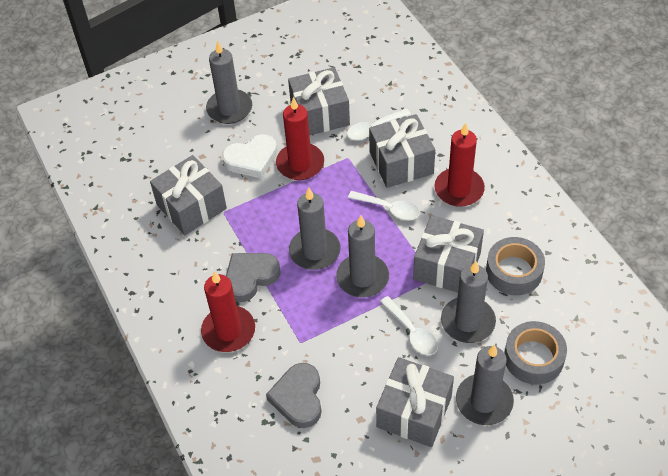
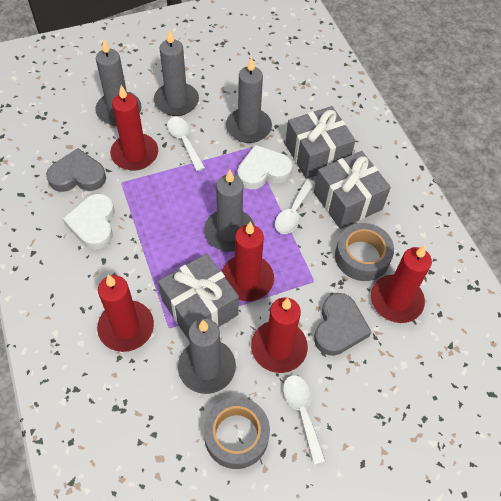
grey gift: [150,155,227,235] [288,67,350,136] [369,114,435,188] [376,357,454,447] [413,215,484,293] = 5 -> [158,254,239,340] [285,106,356,179] [314,151,391,229] = 3
red candle: [201,271,255,352] [276,97,324,180] [434,123,485,207] = 3 -> [97,275,154,352] [110,85,158,171] [222,222,274,301] [251,297,308,373] [371,245,432,323] = 5
white heart: [222,134,277,179] = 1 -> [62,193,115,250] [237,145,293,189] = 2

